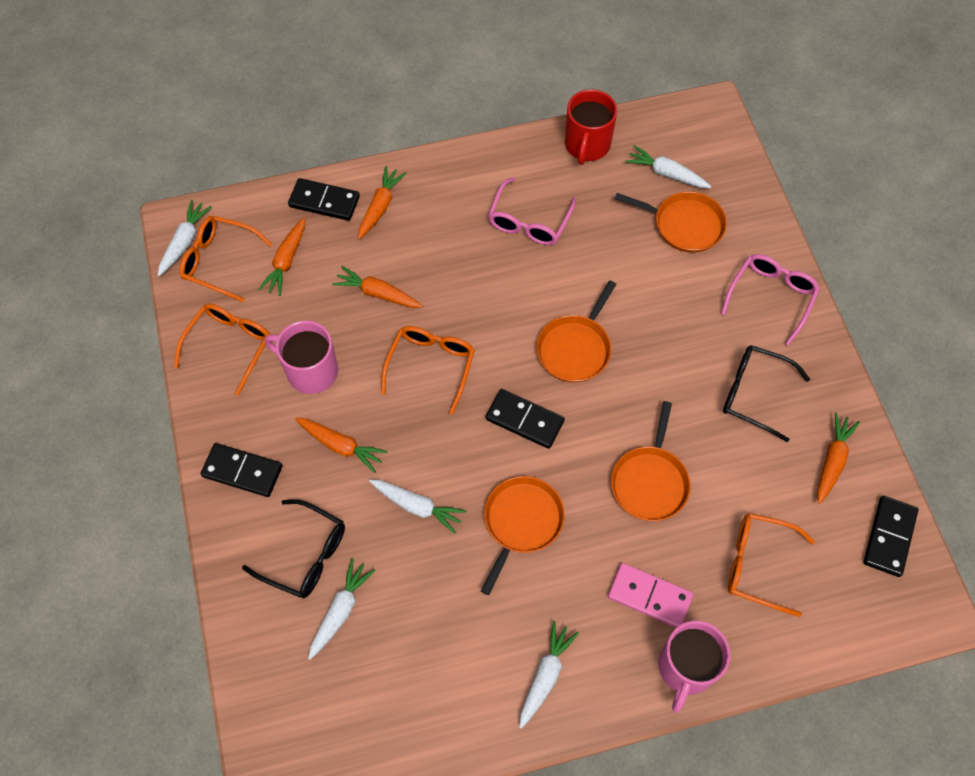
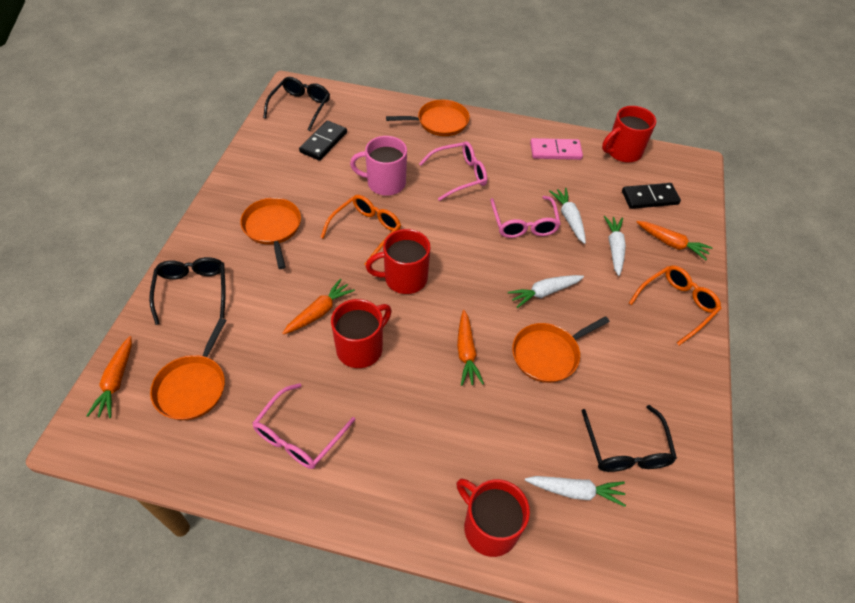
black domino: [201,443,283,497] [288,178,360,221] [485,389,565,449] [864,496,918,577] = 4 -> [299,121,347,161] [622,183,681,209] = 2
black glasses: [242,499,345,598] [723,345,810,442] = 2 -> [149,257,226,325] [263,77,330,131] [582,405,677,472] = 3
orange carrot: [258,217,305,296] [295,418,387,473] [332,266,422,308] [358,166,406,240] [817,413,860,504] = 5 -> [87,336,132,418] [282,278,355,335] [457,310,484,386] [637,221,712,260] = 4
orange glasses: [174,303,270,396] [179,216,273,302] [381,326,475,415] [728,513,815,617] = 4 -> [320,195,401,265] [629,265,721,345] = 2
pink glasses: [488,177,576,245] [721,254,820,346] = 2 -> [252,383,355,469] [419,141,487,201] [490,196,561,238] = 3
pink mug: [265,320,338,394] [658,621,730,713] = 2 -> [350,136,407,196] = 1
red mug: [565,89,617,165] = 1 -> [331,299,392,368] [366,229,431,294] [456,479,530,557] [602,106,656,163] = 4
white carrot: [158,200,212,276] [308,558,375,660] [369,479,466,534] [519,621,579,729] [625,145,711,188] = 5 -> [508,275,584,308] [525,476,626,507] [549,188,586,244] [604,216,626,276] = 4

